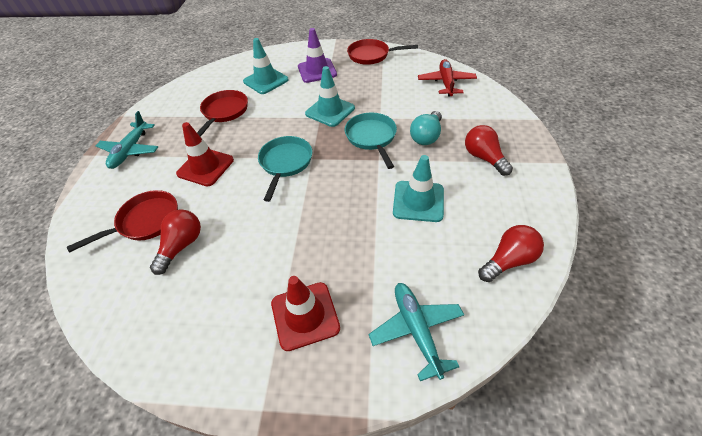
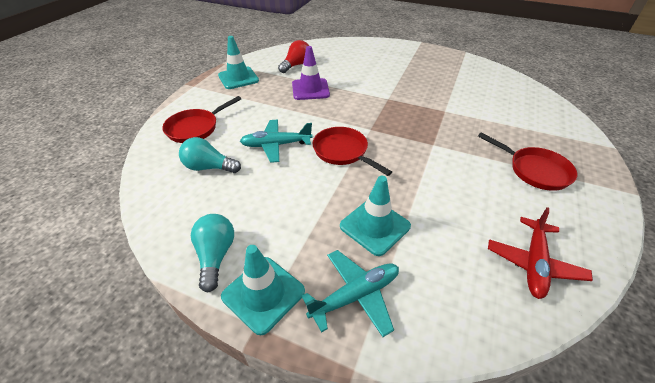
red light bulb: [150,209,201,275] [465,125,513,176] [478,225,544,282] = 3 -> [278,40,309,73] = 1
red traffic cone: [176,122,234,186] [271,276,340,351] = 2 -> none = 0
turquoise light bulb: [410,111,442,145] = 1 -> [179,137,241,173] [191,214,234,293] = 2
turquoise pan: [258,136,312,202] [345,112,397,169] = 2 -> none = 0

